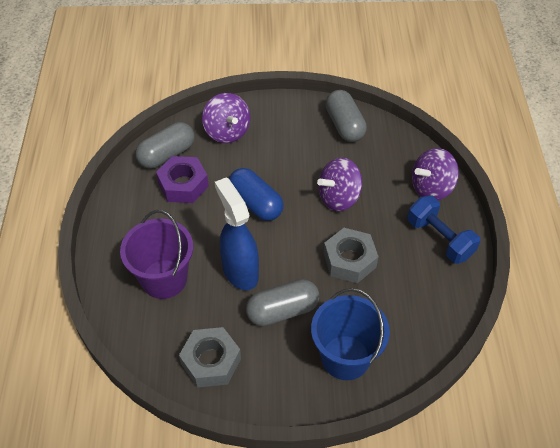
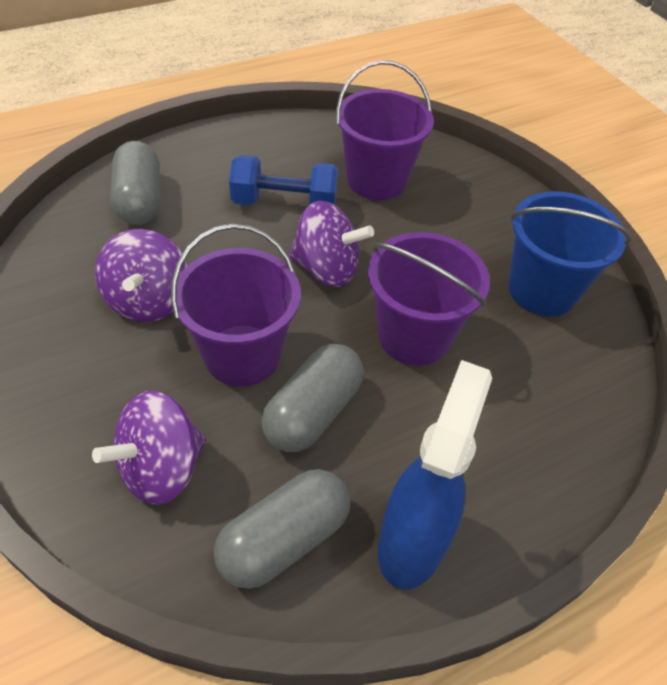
blue capsule: [229,168,284,221] = 1 -> none = 0
grey nut: [179,327,241,388] [323,228,379,283] = 2 -> none = 0
purple bucket: [120,210,193,299] = 1 -> [171,224,301,386] [336,60,434,200] [368,232,490,366] = 3
purple nut: [156,156,209,203] = 1 -> none = 0

